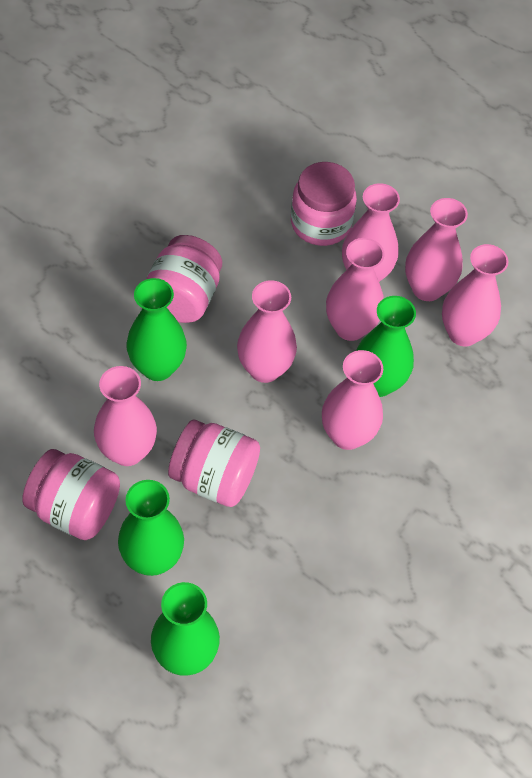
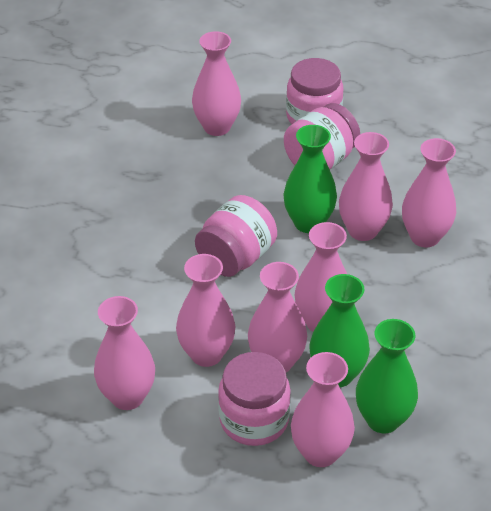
green vase: [118,480,184,576] [126,278,187,381] [151,582,220,676] [356,296,416,397] = 4 -> [283,125,337,233] [309,274,370,387] [356,319,418,433] = 3
pink vase: [94,366,157,466] [237,280,297,383] [322,350,383,450] [326,238,385,341] [342,183,400,282] [405,198,468,301] [442,244,509,346] = 7 -> [94,296,155,410] [176,254,235,367] [192,31,241,136] [248,262,307,373] [291,352,355,467] [295,222,347,332] [339,132,393,241] [402,138,456,247] = 8

